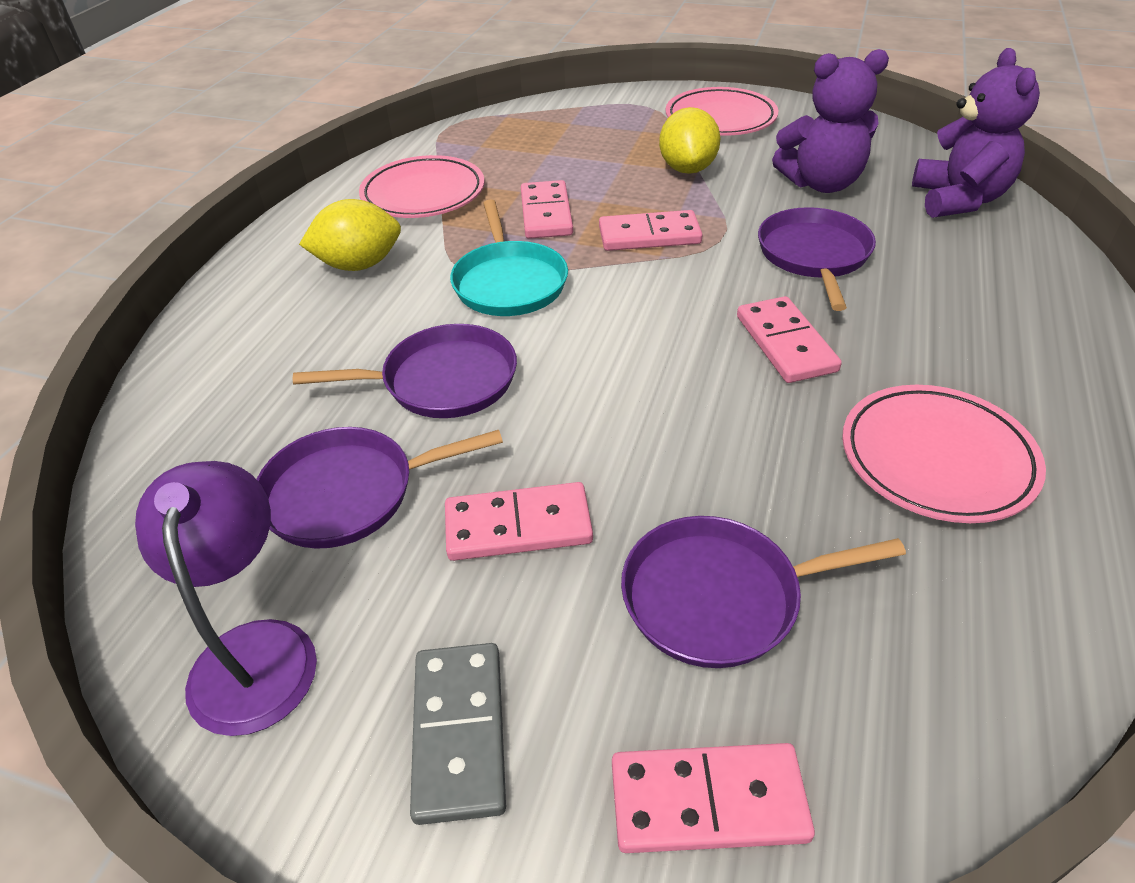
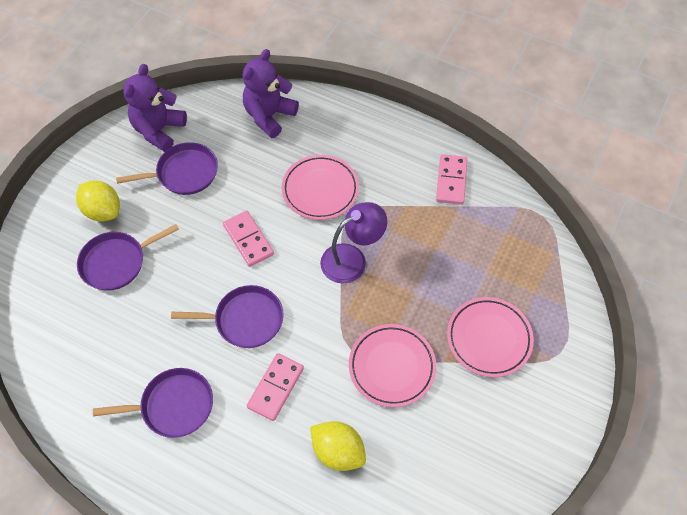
grey domino: [410,643,506,825] = 1 -> none = 0
pink domino: [445,482,593,561] [521,180,573,239] [599,210,702,251] [612,743,815,853] [737,296,842,383] = 5 -> [223,211,274,267] [247,353,304,421] [436,154,467,205] = 3
turquoise pan: [450,200,568,316] = 1 -> none = 0

